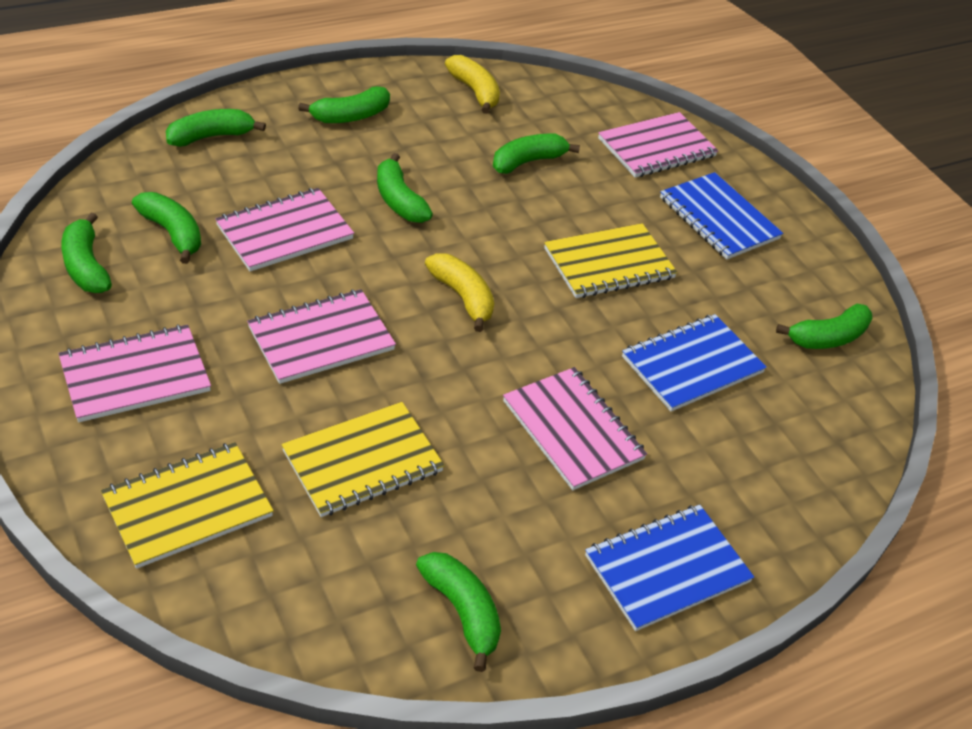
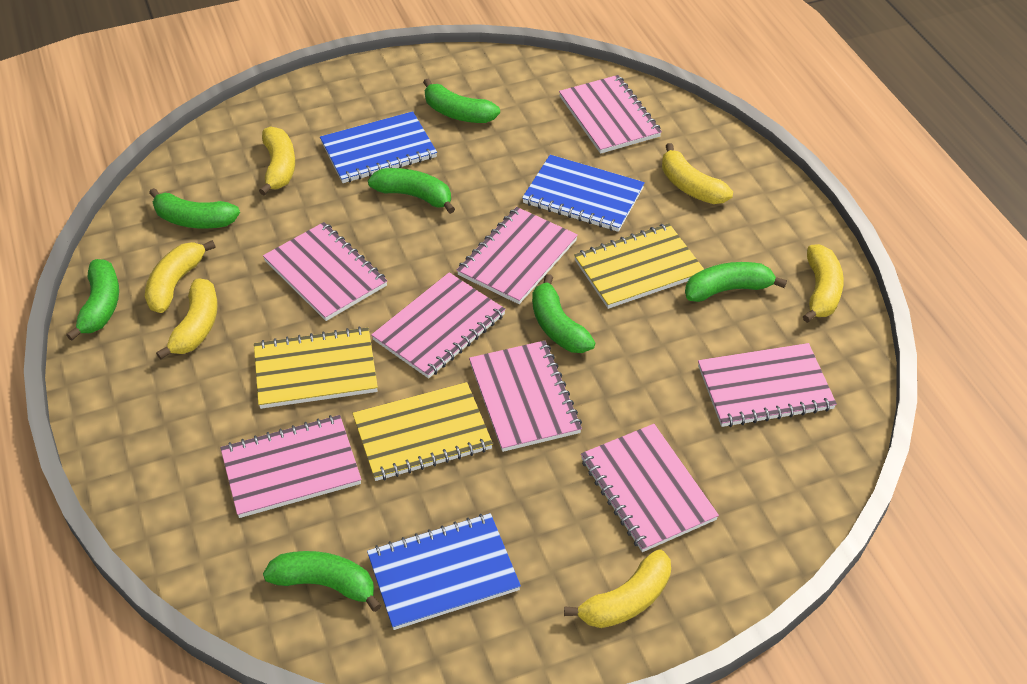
green banana: [61,212,112,293] [132,192,201,264] [166,109,266,147] [298,86,390,123] [377,153,433,223] [416,552,501,672] [493,134,580,174] [776,304,872,349] = 8 -> [66,259,119,341] [149,188,240,229] [263,551,382,612] [368,168,455,214] [423,79,500,123] [532,274,595,353] [685,262,787,302] = 7
pink notebook: [58,324,211,422] [215,188,354,271] [247,289,396,384] [503,367,647,490] [598,112,718,177] = 5 -> [220,415,361,518] [263,222,387,321] [371,272,506,378] [457,207,578,304] [469,340,582,452] [559,75,662,154] [581,424,719,552] [698,343,837,427] = 8
yellow banana: [425,253,494,332] [445,55,500,114] = 2 -> [145,240,216,313] [156,278,218,360] [259,127,295,195] [564,549,671,628] [662,143,733,204] [803,244,844,323] = 6

